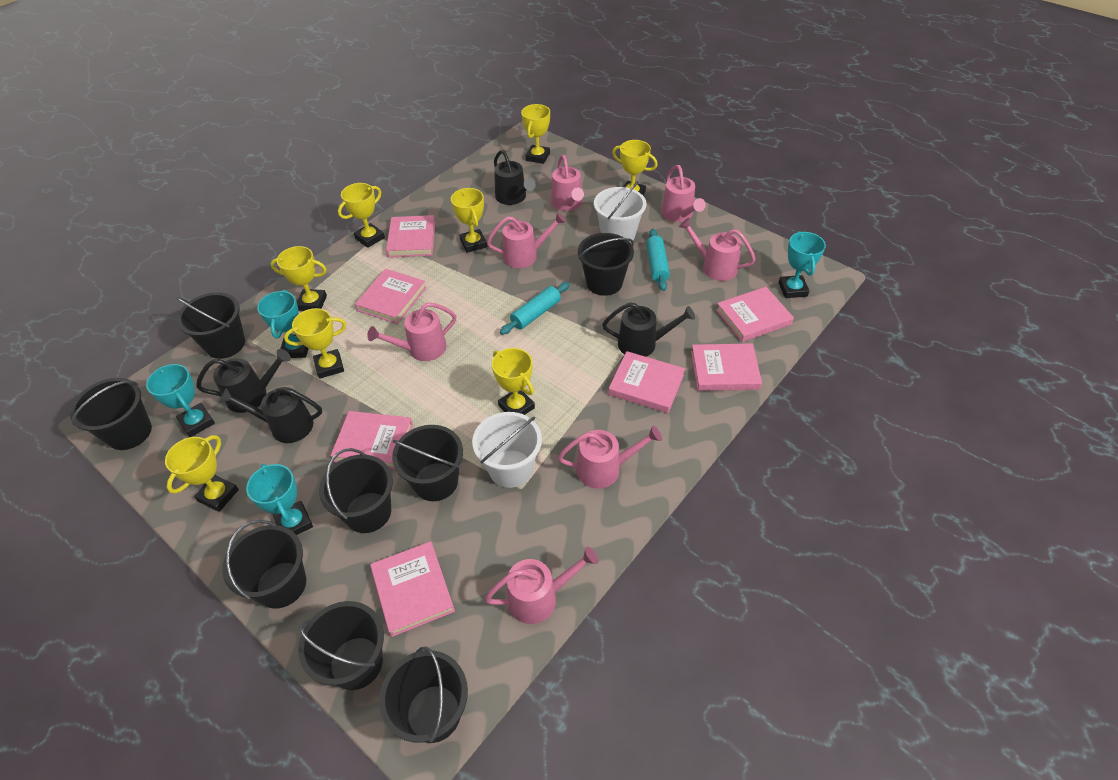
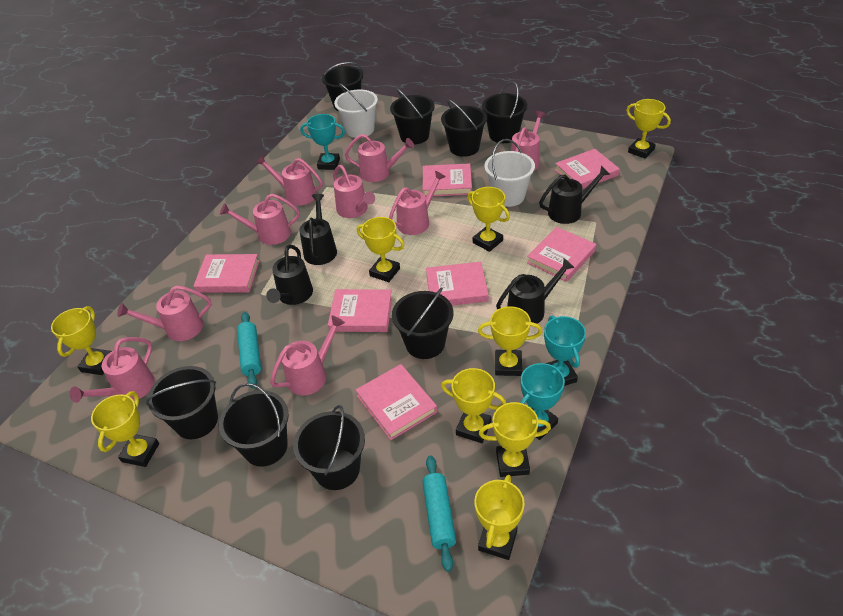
pink watering can: [367,302,456,361] [485,547,599,624] [487,212,566,268] [551,155,584,211] [558,426,662,489] [661,165,706,222] [679,218,756,281] = 7 -> [70,337,154,403] [118,285,211,341] [220,194,300,245] [256,155,323,206] [270,315,345,395] [333,165,375,218] [345,134,414,182] [389,171,446,235] [511,111,546,171] = 9
turquoise trophy: [146,364,215,437] [246,464,313,535] [257,290,309,358] [779,231,826,298] = 4 -> [300,114,345,170] [520,363,565,440] [544,315,586,386] = 3
yellow trophy: [165,435,239,512] [270,246,327,311] [284,308,346,379] [338,183,385,248] [451,188,487,253] [492,348,535,415] [521,104,550,164] [612,140,657,195] = 8 -> [51,306,112,375] [91,391,159,467] [357,217,405,282] [441,368,506,443] [467,187,510,252] [474,475,525,560] [478,306,542,376] [479,402,551,477] [626,99,671,159] = 9

